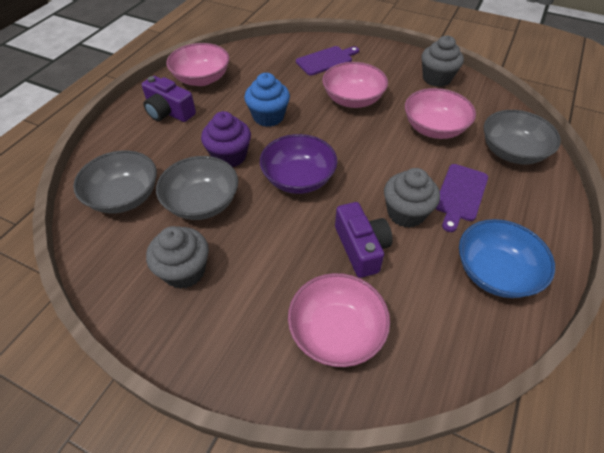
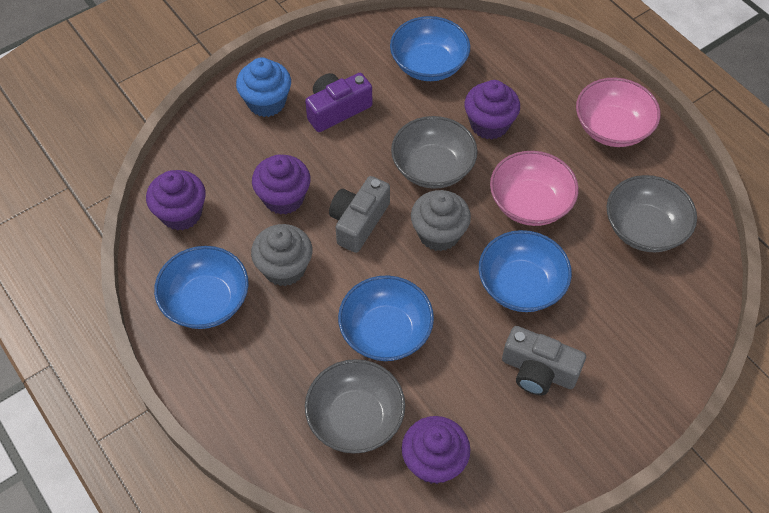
blue bowl: [459,219,555,298] = 1 -> [154,246,249,329] [338,275,434,361] [390,16,470,81] [479,230,572,312] = 4
grey camera: none = 0 -> [329,176,390,253] [502,326,586,395] = 2
grey cupcake: [146,226,209,289] [384,168,440,228] [421,35,464,87] = 3 -> [251,224,312,286] [411,190,471,251] = 2
pink bowl: [166,43,229,86] [288,273,390,367] [322,62,388,108] [405,88,476,139] = 4 -> [490,151,579,226] [576,78,661,147] = 2
purple bowl: [260,134,338,194] = 1 -> none = 0
purple camera: [142,76,196,122] [335,202,393,278] = 2 -> [305,73,372,132] = 1
purple cupcake: [201,111,251,167] = 1 -> [146,170,206,231] [252,155,310,215] [402,416,471,484] [464,80,520,140] = 4
purple cutting board: [296,46,359,76] [435,164,488,232] = 2 -> none = 0

